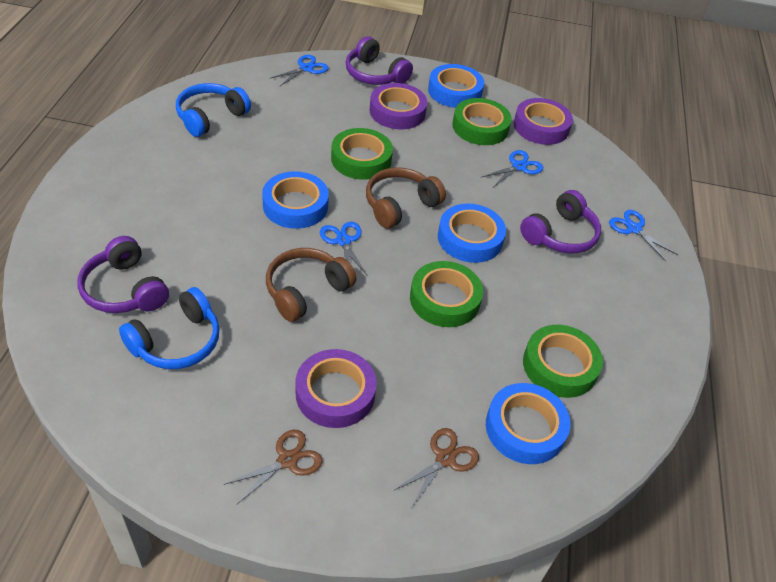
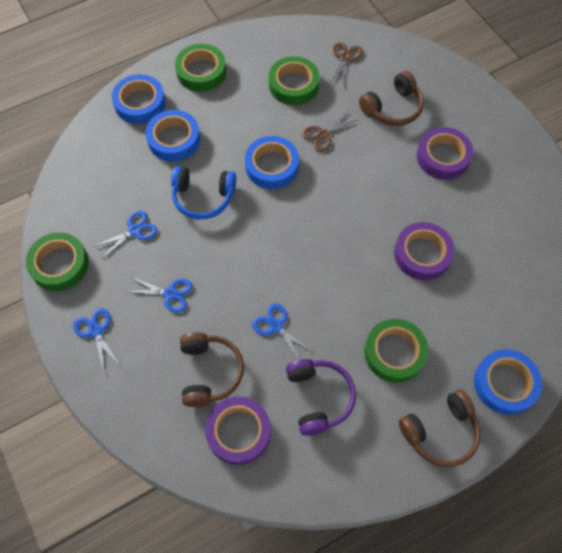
blue headphones: [119,287,220,369] [176,83,251,137] = 2 -> [171,166,236,219] = 1
brown headphones: [266,248,356,322] [366,167,446,228] = 2 -> [180,332,244,407] [359,71,424,126] [399,389,481,467] = 3
purple headphones: [77,236,169,313] [346,36,413,85] [520,190,601,253] = 3 -> [286,359,356,436] = 1

